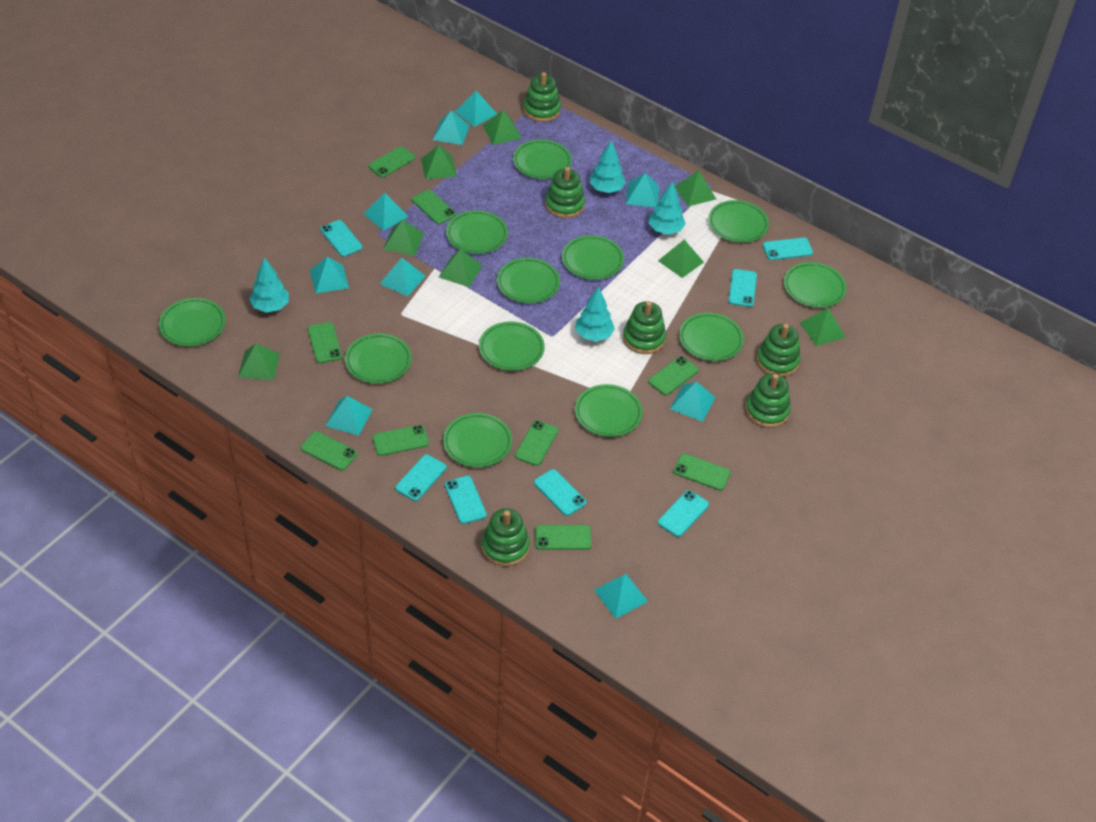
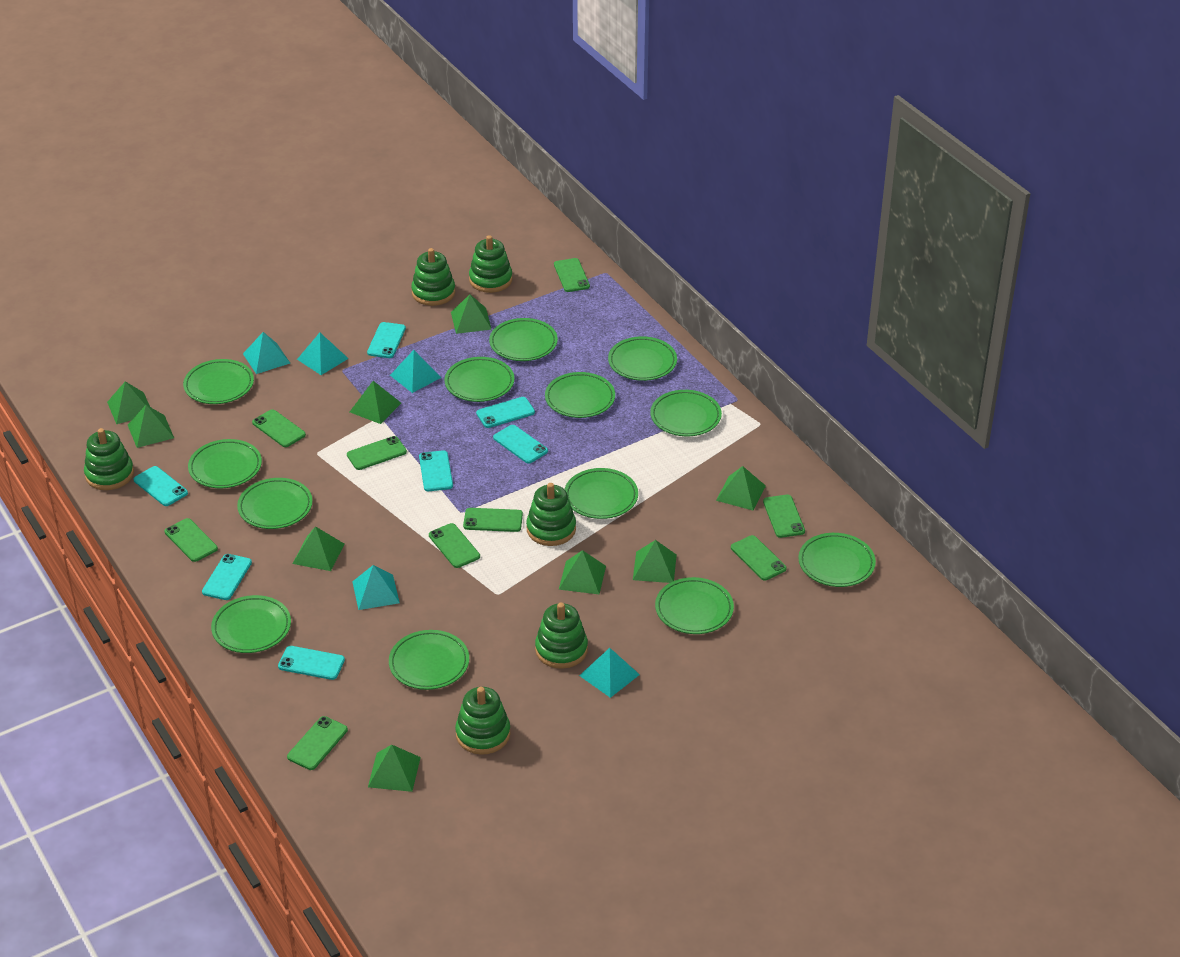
green plate: [159,298,226,347] [345,333,412,384] [443,413,512,468] [446,210,508,254] [479,322,545,371] [497,258,560,303] [513,139,572,179] [562,235,624,280] [575,384,643,437] [679,313,744,361] [708,200,769,243] [784,262,847,308] = 12 -> [183,359,254,404] [188,439,262,488] [211,595,291,653] [237,478,313,529] [389,630,469,690] [444,357,514,402] [489,318,558,361] [545,372,615,418] [565,468,638,519] [608,336,677,381] [650,390,722,436] [655,577,734,634] [798,533,876,587] = 13
green pyramid: [238,343,280,380] [383,219,424,256] [421,145,457,179] [438,249,482,287] [483,110,522,145] [658,240,704,278] [675,171,716,206] [800,308,845,346] = 8 -> [107,381,150,424] [128,405,174,448] [293,526,344,571] [350,381,401,424] [368,745,421,792] [451,294,492,334] [559,550,606,594] [633,540,677,583] [716,466,766,510] = 9
turquoise pyramid: [310,257,349,294] [325,396,372,436] [363,193,409,231] [380,258,425,296] [433,111,470,145] [455,91,497,127] [594,574,648,619] [626,173,659,207] [670,381,716,422] = 9 -> [243,332,290,374] [297,333,349,375] [352,565,400,610] [390,350,442,393] [579,648,640,698] = 5
turquoise tree: [249,257,289,312] [575,287,615,342] [589,140,626,193] [649,181,686,234] = 4 -> none = 0

